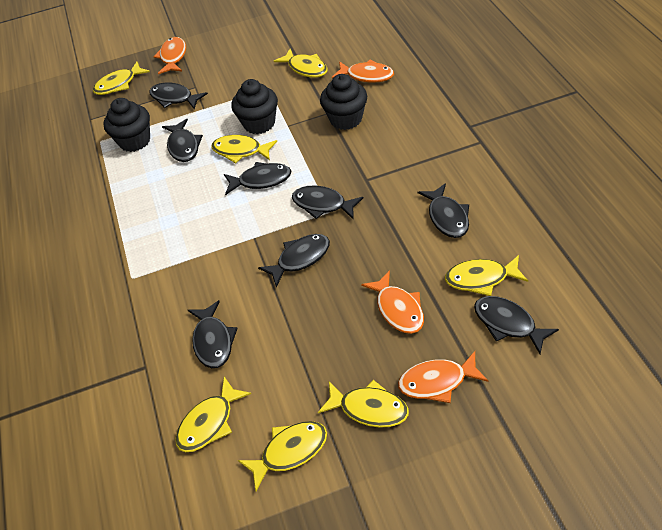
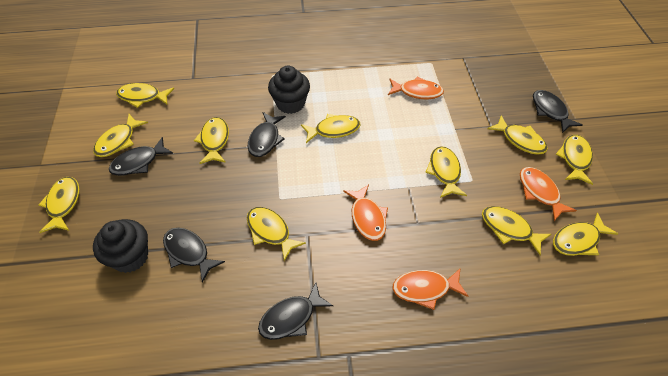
black cupcake: [103,98,150,152] [231,79,278,134] [320,74,367,130] = 3 -> [93,219,148,273] [268,66,310,114] = 2
black fish: [149,83,208,109] [162,119,203,162] [188,300,238,368] [224,162,291,195] [258,234,330,287] [292,186,364,219] [418,183,469,238] [474,296,559,354] = 8 -> [109,137,173,176] [163,228,225,283] [248,112,286,157] [258,283,333,340] [533,90,583,133] = 5
yellow fish: [93,62,150,95] [175,376,251,452] [211,135,277,164] [238,421,327,491] [274,49,328,78] [318,380,409,428] [445,255,528,296] = 7 -> [38,177,79,233] [93,114,148,157] [116,83,174,108] [194,117,229,164] [247,207,306,261] [301,114,360,143] [425,146,467,198] [482,206,551,255] [487,115,548,155] [553,212,618,256] [555,135,593,185] = 11

